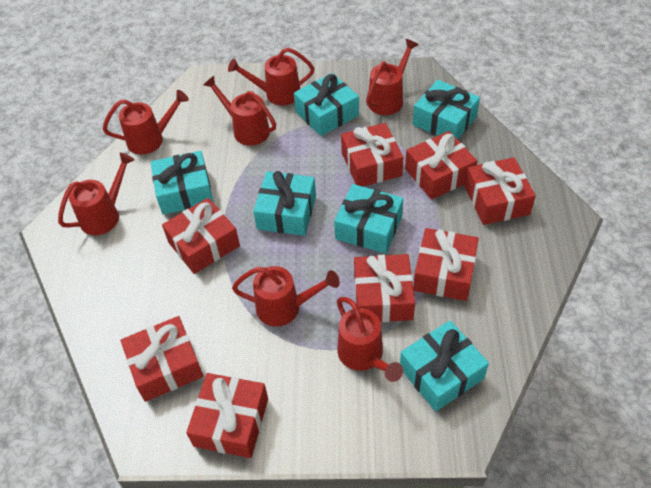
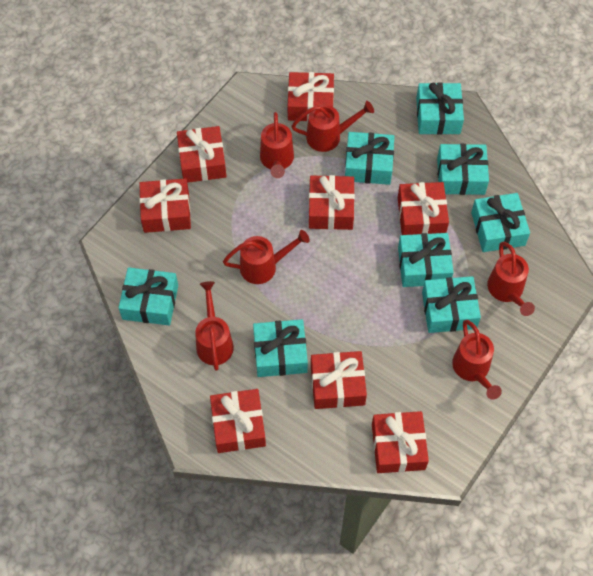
red watering can: [58,152,135,235] [103,90,189,155] [204,76,276,146] [228,48,314,105] [232,266,340,327] [337,297,403,382] [366,39,418,115] = 7 -> [195,281,234,371] [223,230,310,284] [260,112,294,178] [292,101,374,152] [452,320,502,400] [487,242,535,316] = 6
turquoise gift: [151,151,214,215] [253,171,316,236] [294,73,359,136] [334,184,403,254] [400,320,489,412] [413,80,480,139] = 6 -> [118,267,178,325] [253,319,308,377] [345,132,394,185] [398,233,454,287] [416,82,464,135] [422,276,481,333] [437,144,489,195] [471,193,530,252] = 8

